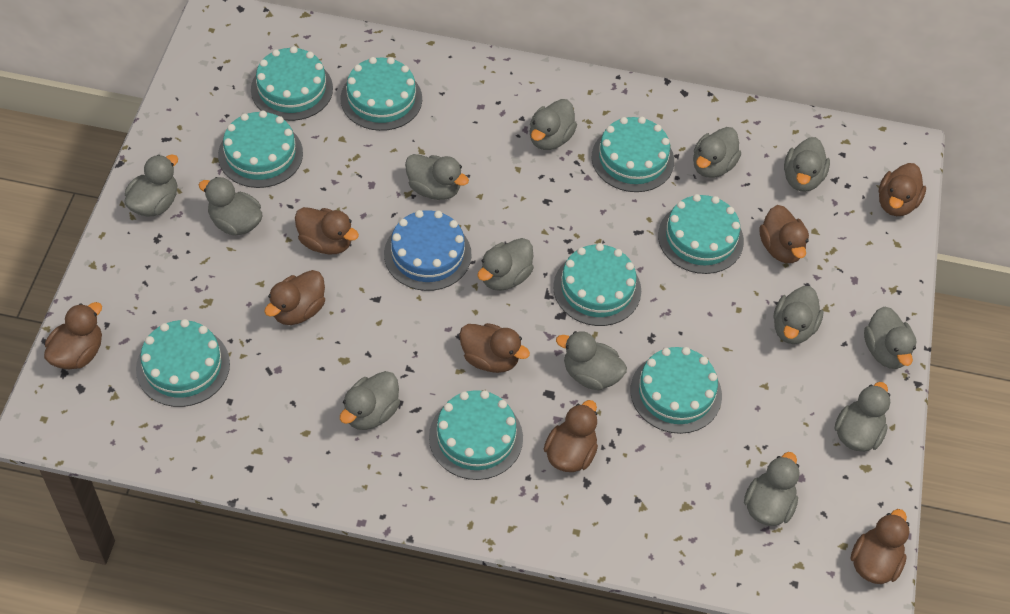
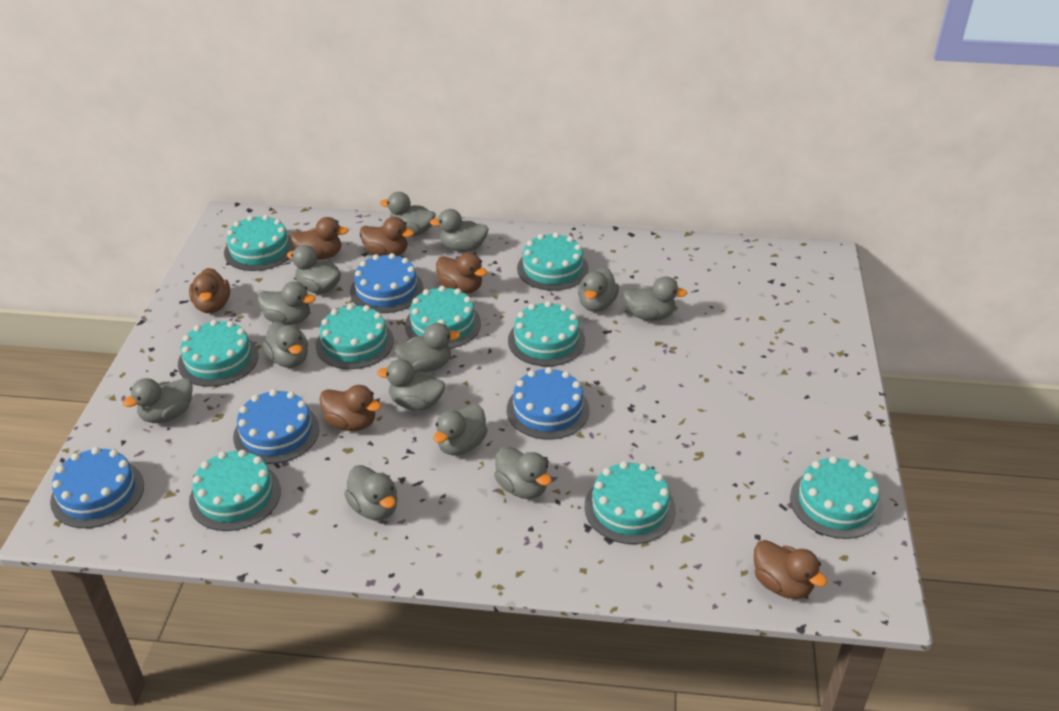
blue cake: [384,210,471,291] = 1 -> [50,447,144,528] [233,389,320,464] [350,253,424,313] [507,367,589,439] = 4
brown duck: [44,302,102,369] [265,270,325,325] [295,207,359,255] [459,323,530,373] [544,400,598,472] [760,205,809,263] [851,509,910,584] [879,163,926,216] = 8 -> [189,268,230,313] [290,217,349,260] [319,385,381,431] [360,217,414,256] [436,253,487,294] [754,540,827,599] = 6

